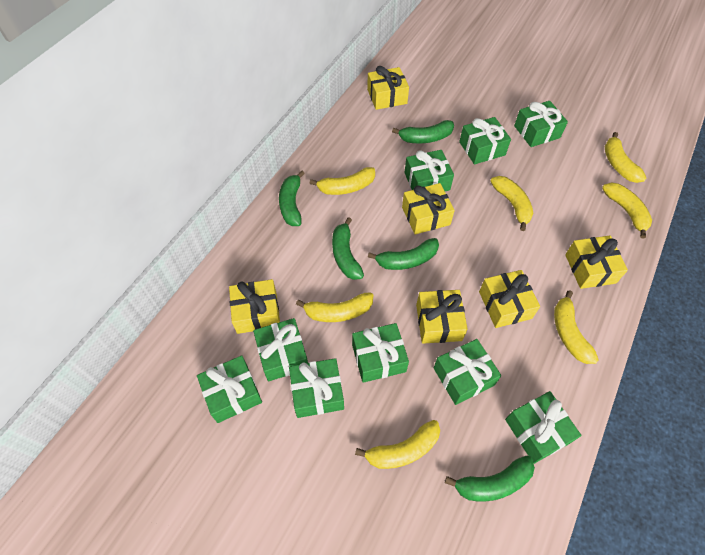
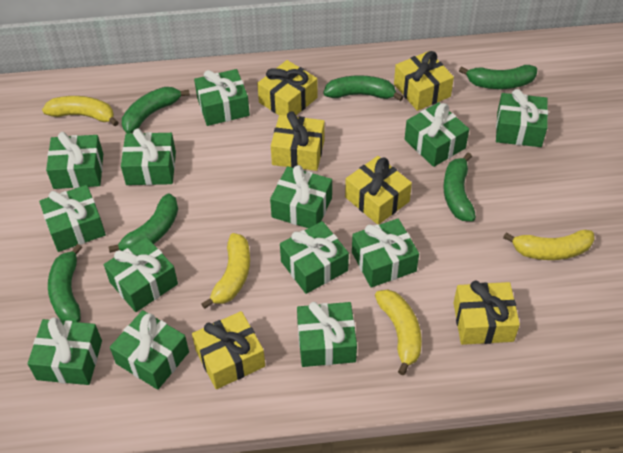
green banana: [279,170,305,226] [332,217,364,280] [368,238,439,270] [392,120,454,144] [445,456,535,501] = 5 -> [48,244,82,322] [108,193,178,253] [122,87,190,134] [324,75,403,101] [443,152,476,221] [459,65,537,89] = 6
green gift: [197,355,262,423] [253,318,308,381] [289,358,344,418] [352,323,409,383] [404,150,454,191] [434,339,501,405] [459,117,511,164] [505,391,581,464] [514,101,568,147] = 9 -> [28,317,102,385] [39,185,106,252] [46,132,103,189] [104,237,178,312] [110,310,189,390] [121,128,176,185] [194,69,250,126] [270,165,332,228] [280,221,349,294] [297,302,357,367] [352,219,419,288] [405,102,469,167] [496,89,548,147] = 13
yellow banana: [296,292,373,322] [310,167,375,195] [355,420,440,469] [490,176,533,231] [554,290,599,364] [602,183,652,239] [605,132,646,183] = 7 -> [42,96,119,126] [201,233,250,309] [375,289,422,375] [503,230,594,260] = 4

